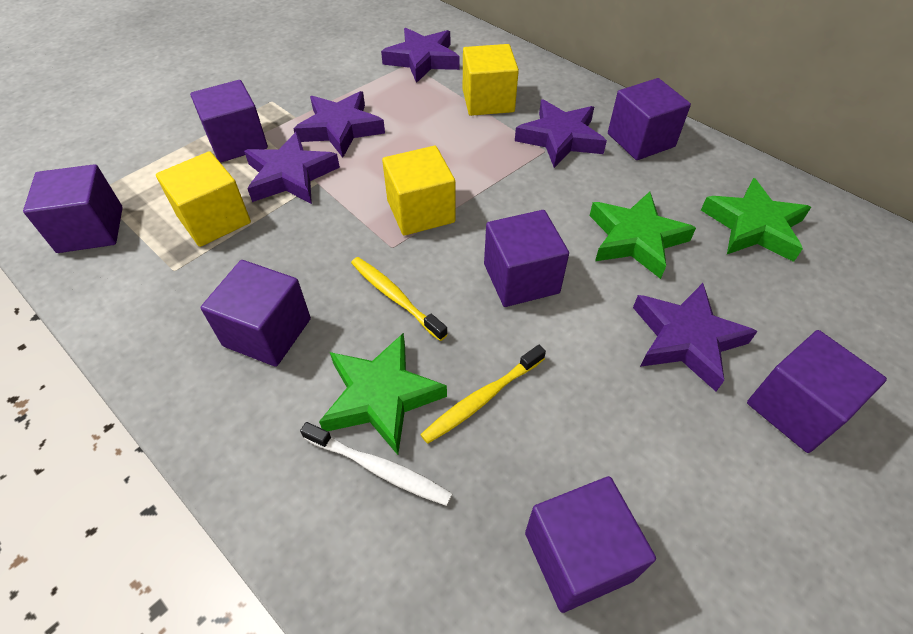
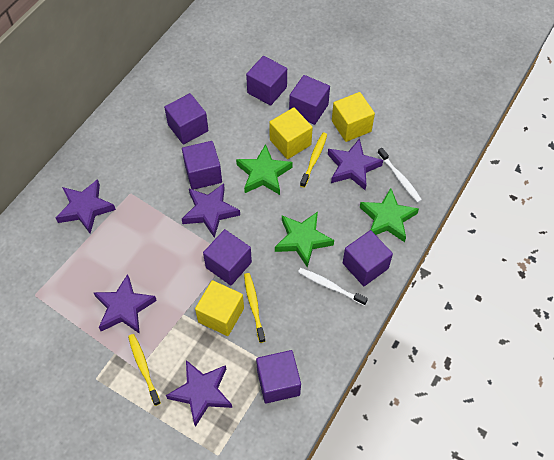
white toothbrush: [300,422,452,506] = 1 -> [298,268,368,306] [377,148,422,203] = 2
yellow toothbrush: [351,257,448,341] [420,345,546,444] = 2 -> [128,334,161,406] [244,273,265,343] [300,133,327,188] = 3

